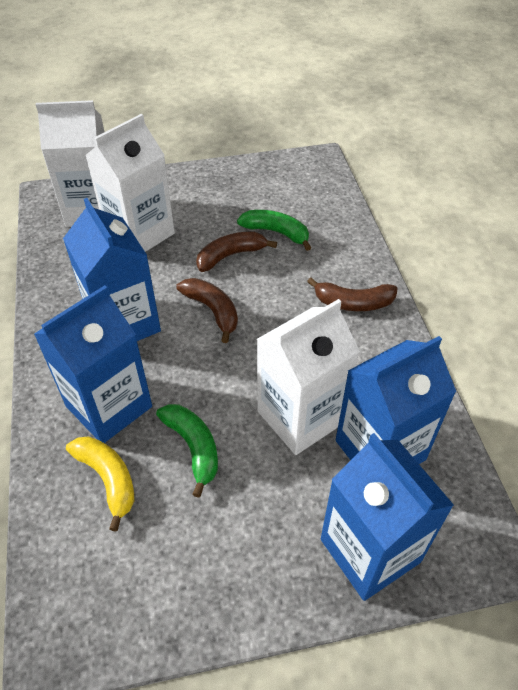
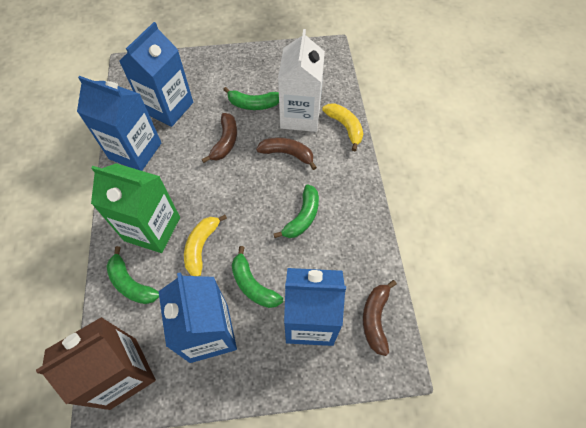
brown carton: none = 0 -> [36,317,156,410] = 1
green banana: [156,404,218,498] [237,210,311,251] = 2 -> [106,246,159,304] [223,87,279,110] [232,246,283,308] [273,184,319,238] = 4
green carton: none = 0 -> [91,163,180,253] = 1
white carton: [36,100,105,227] [85,114,175,252] [257,299,360,455] = 3 -> [278,29,325,132] = 1
yellow banana: [66,436,135,532] = 1 -> [184,215,227,276] [322,103,363,151] = 2

